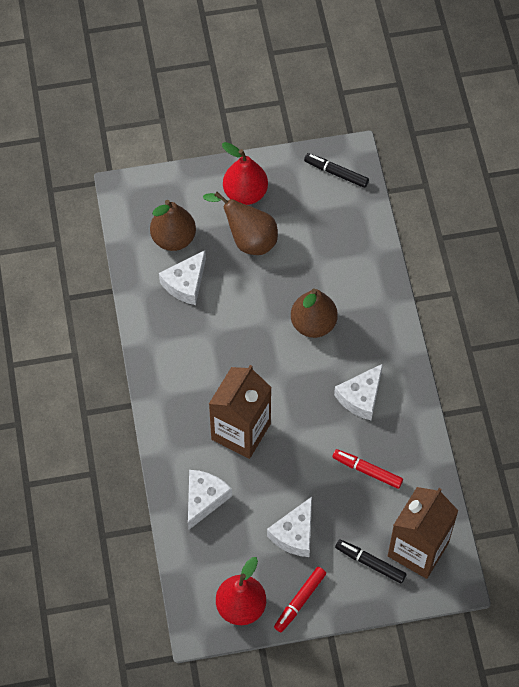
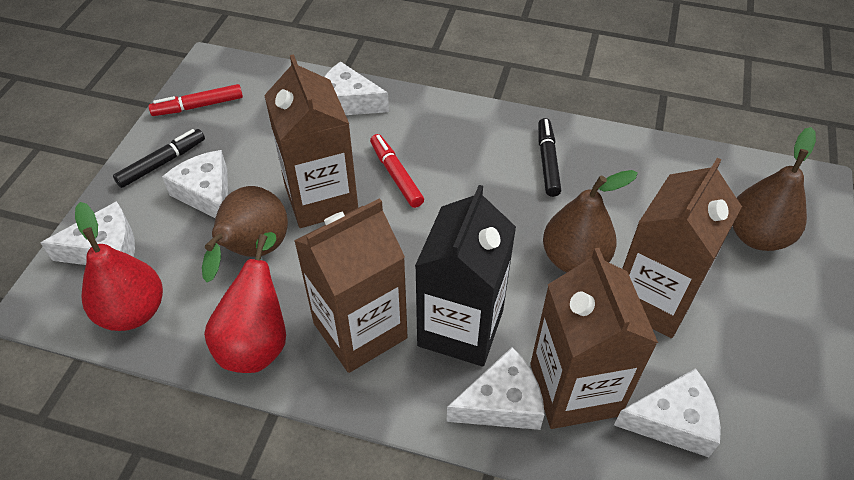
black carton: none = 0 -> [415,185,516,367] = 1
brown carton: [209,365,272,459] [388,487,459,579] = 2 -> [264,54,358,228] [294,198,407,373] [530,248,658,429] [622,158,742,338] = 4
white cheese: [159,250,206,305] [188,470,232,530] [267,497,312,557] [334,364,383,420] = 4 -> [40,201,135,265] [162,150,228,218] [324,61,389,115] [446,347,545,430] [614,368,721,457] = 5

